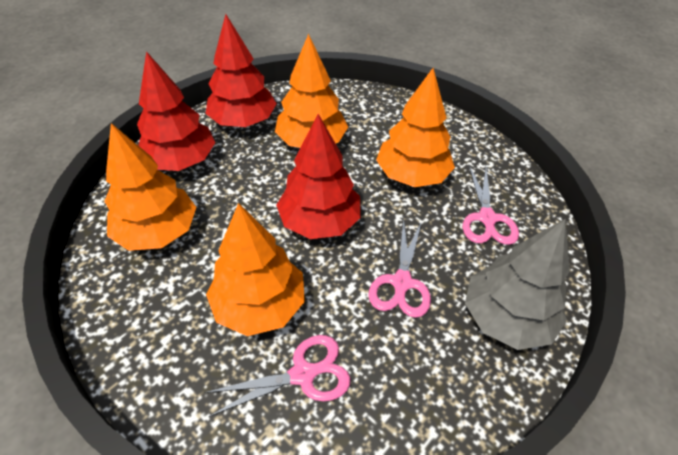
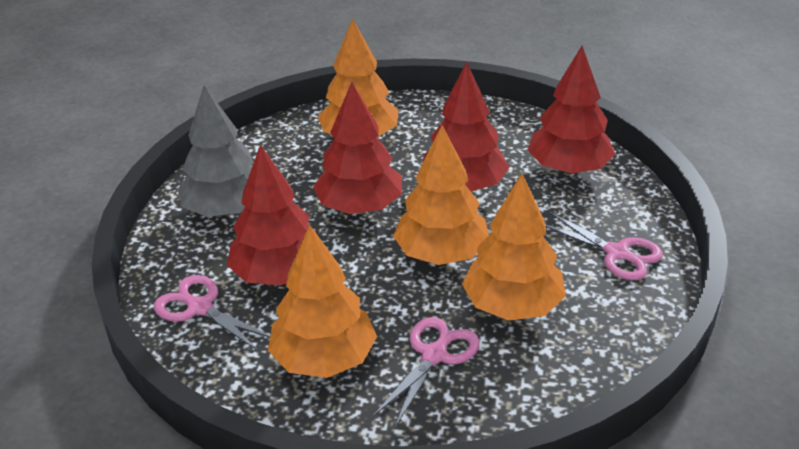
red tree: [137,51,215,171] [205,14,277,127] [276,114,361,239] = 3 -> [227,144,319,286] [313,82,402,214] [423,62,509,191] [528,46,615,174] = 4

